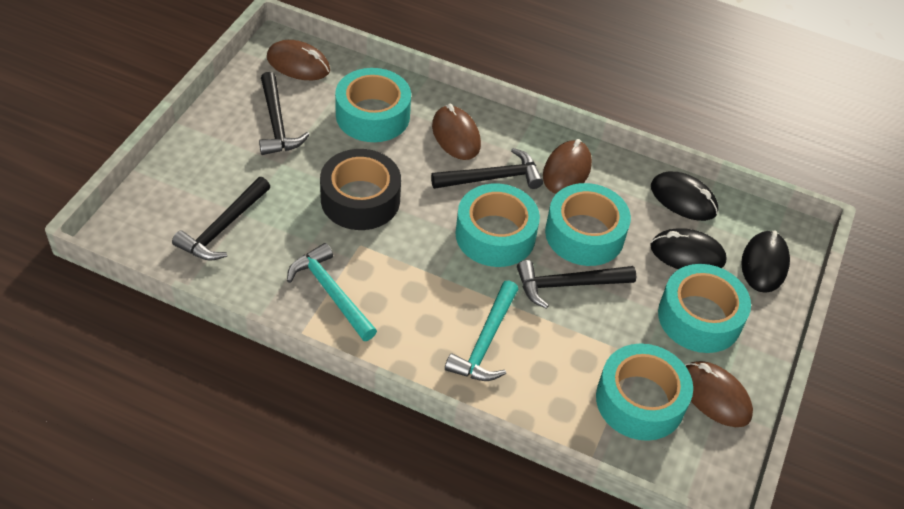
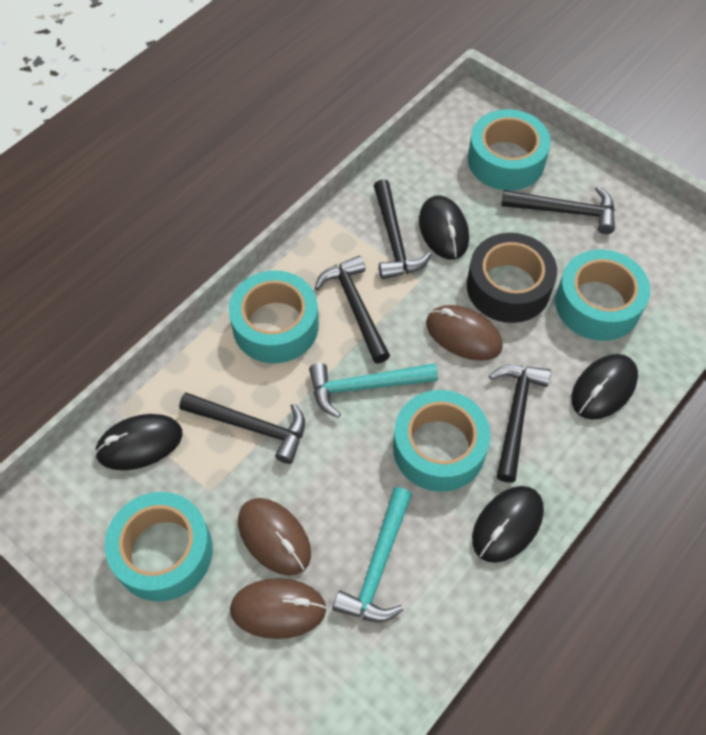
black hammer: [172,177,271,261] [259,72,310,155] [431,148,543,189] [517,260,636,309] = 4 -> [179,392,305,464] [315,256,390,363] [374,179,432,279] [489,365,551,483] [501,186,615,234] = 5
black mouse: [650,228,727,269] [651,172,718,221] [741,230,790,293] = 3 -> [95,414,183,470] [419,195,469,260] [472,486,544,563] [571,354,638,420] = 4
brown mouse: [267,40,330,80] [432,104,481,160] [543,139,592,194] [685,361,753,427] = 4 -> [230,578,327,639] [238,498,311,576] [426,305,503,361] = 3

